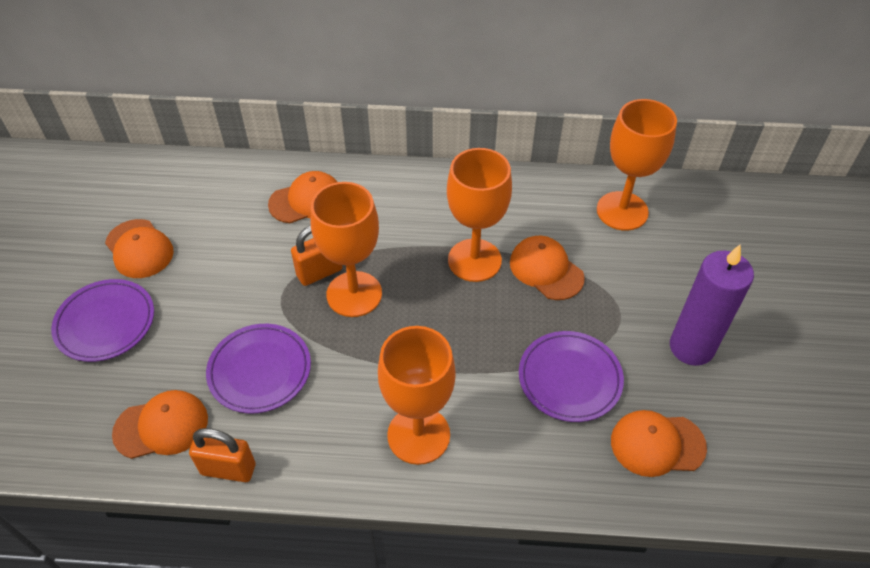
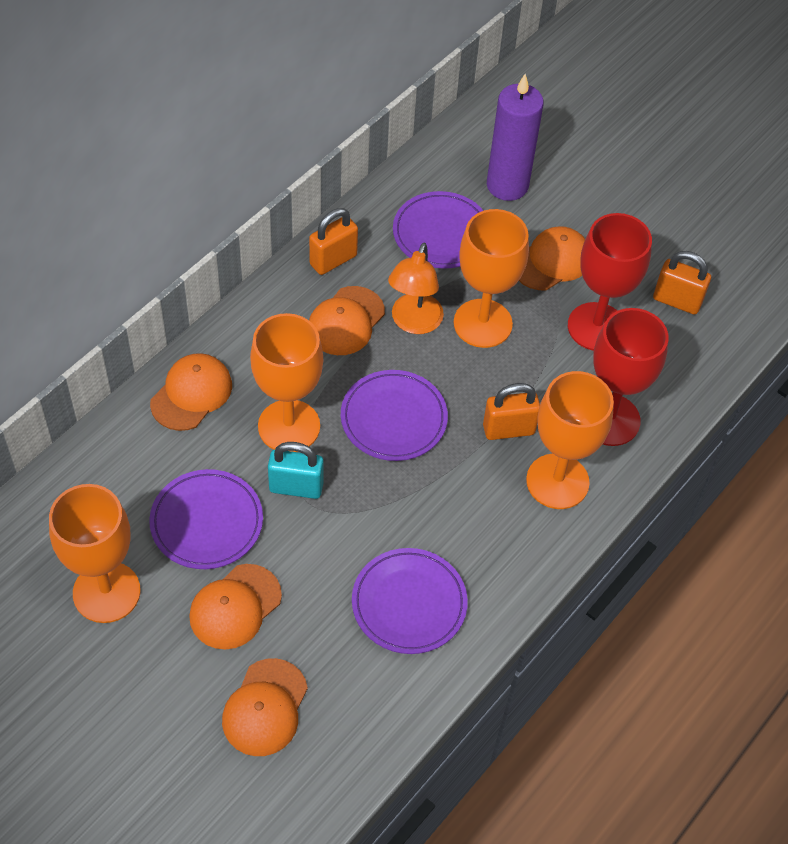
orange lamp: none = 0 -> [388,243,444,334] = 1
orange padlock: [189,428,256,482] [291,225,342,286] = 2 -> [309,208,358,275] [483,383,540,440] [653,251,711,315] = 3
purple plate: [51,279,154,362] [206,324,311,414] [519,331,624,422] = 3 -> [149,469,263,569] [341,370,448,461] [352,548,468,654] [393,191,483,268] = 4
red goblet: none = 0 -> [568,213,652,351] [593,308,669,446] = 2
turquoise padlock: none = 0 -> [268,442,324,499] = 1

